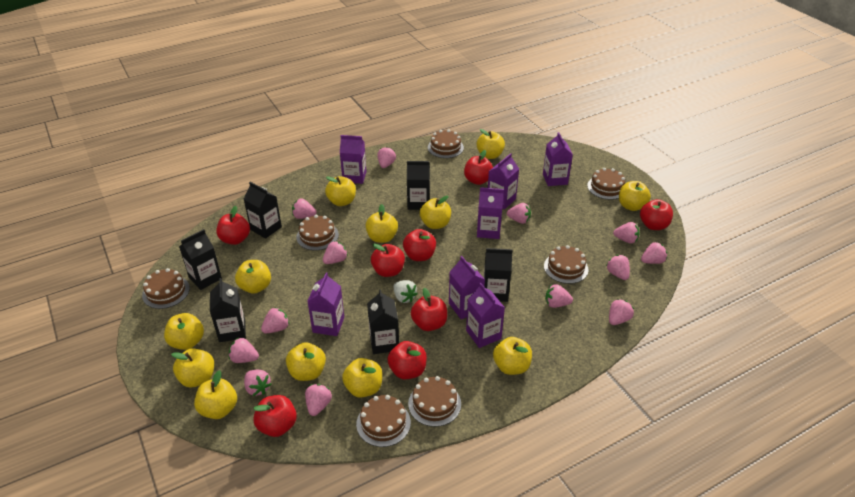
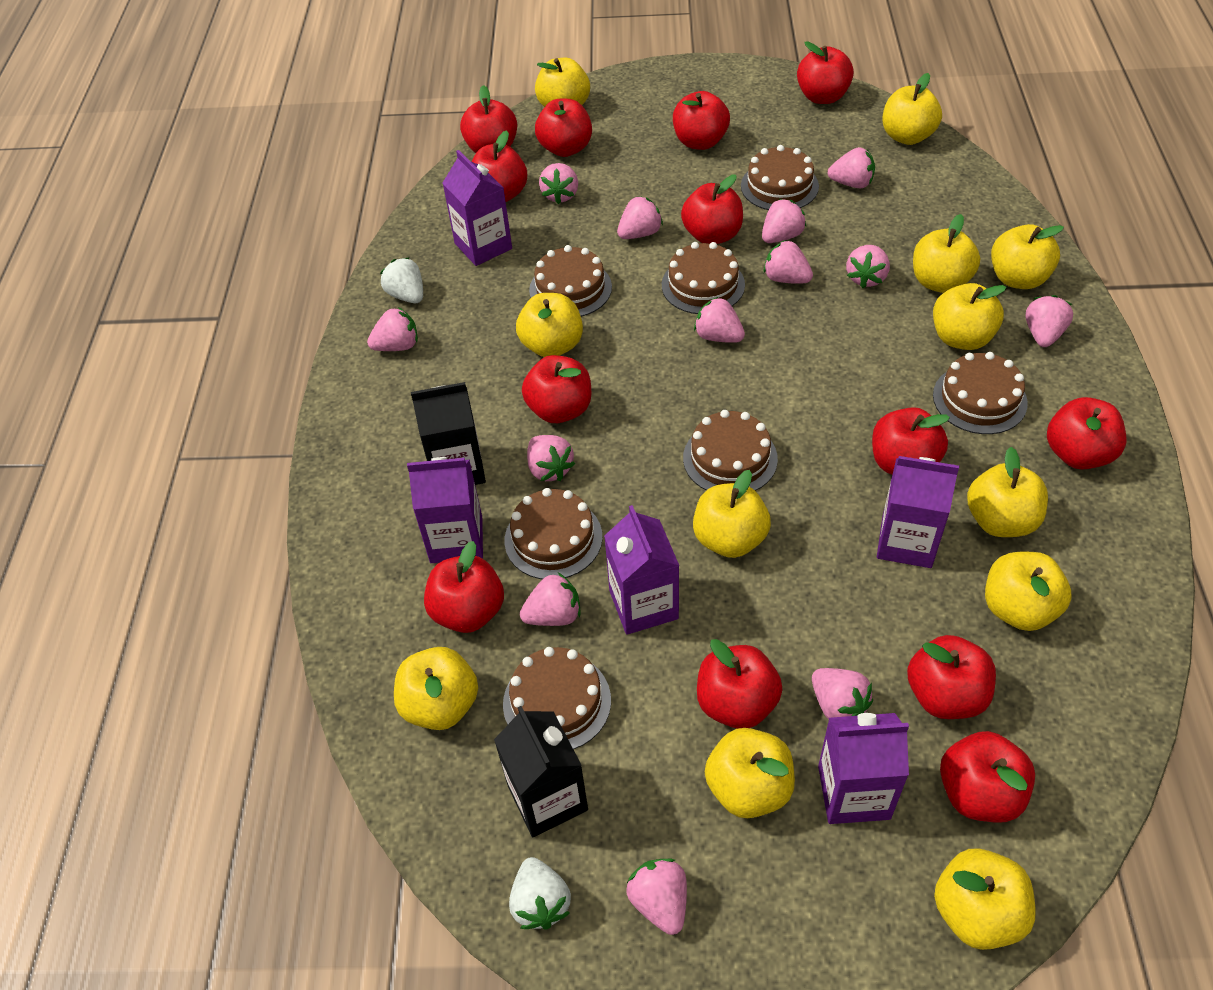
black carton: [179,229,222,290] [210,278,246,342] [244,182,282,239] [367,289,399,354] [407,161,430,210] [484,248,513,302] = 6 -> [411,382,486,485] [494,706,588,837] = 2
purple carton: [307,272,344,336] [340,135,367,184] [449,256,485,319] [466,283,505,348] [477,187,504,239] [488,153,519,209] [543,132,573,186] = 7 -> [407,457,483,563] [443,150,512,266] [604,505,679,635] [818,713,909,824] [877,456,959,568] = 5
red apple: [217,206,250,245] [253,395,297,437] [371,244,405,277] [388,341,427,379] [403,229,436,261] [411,288,447,331] [464,150,493,185] [640,199,673,230] = 8 -> [424,541,504,633] [460,85,517,153] [472,130,527,202] [522,355,591,423] [535,99,592,157] [673,91,730,150] [681,175,743,244] [697,639,783,729] [797,41,854,104] [872,407,950,475] [907,635,996,719] [940,731,1035,822] [1047,397,1126,469] = 13
white strawberry: [394,280,418,303] = 1 -> [380,257,423,303] [509,857,571,929] = 2

